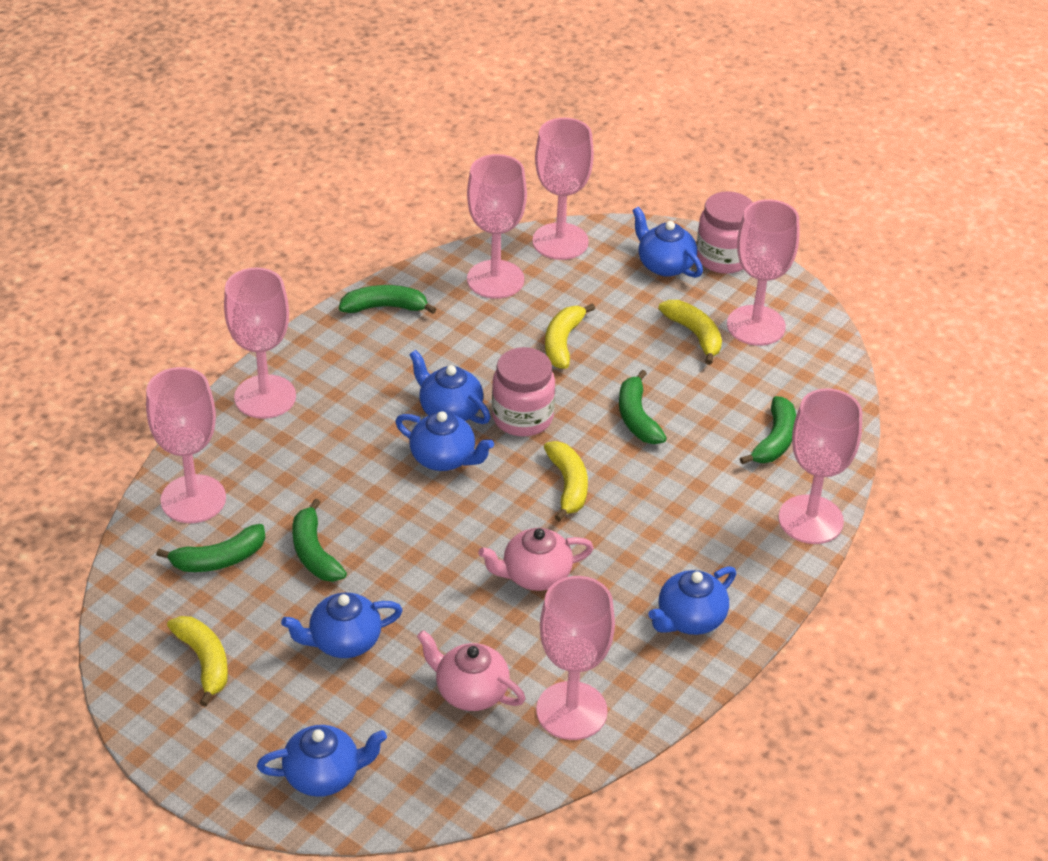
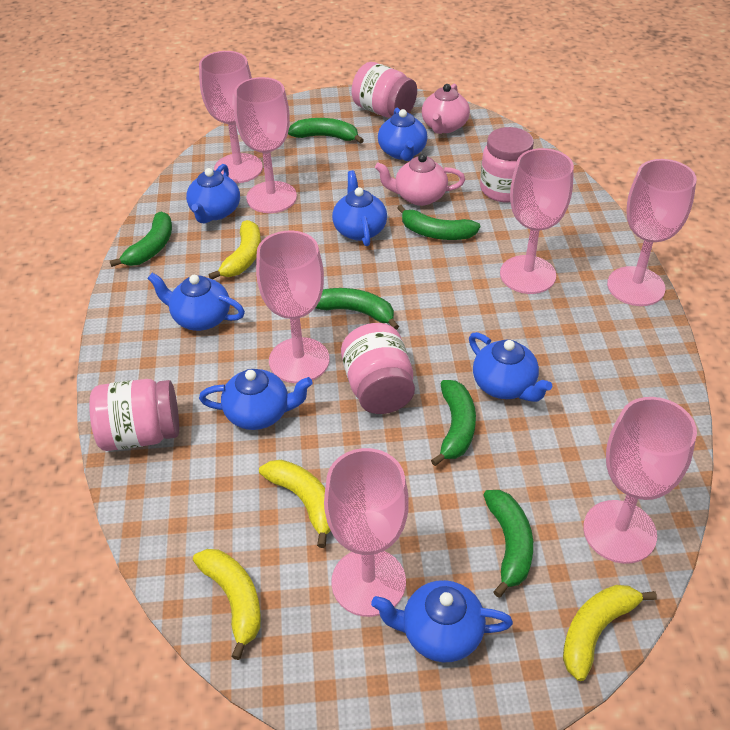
blue teapot: [257,725,387,797] [281,593,403,658] [395,411,494,471] [409,350,490,424] [632,207,703,278] [648,566,736,635] = 6 -> [147,273,245,331] [186,164,240,224] [199,369,313,430] [332,170,387,246] [371,580,513,662] [378,108,427,161] [469,332,552,402] = 7
green banana: [156,524,265,572] [292,499,347,582] [339,285,436,314] [619,370,667,444] [740,396,796,464] = 5 -> [110,212,172,267] [288,118,364,144] [316,288,399,330] [397,205,480,240] [431,380,476,466] [483,490,533,598] = 6
pink jar: [492,347,555,436] [697,191,753,274] = 2 -> [89,379,179,451] [341,323,415,414] [352,62,417,117] [480,127,534,202] = 4

